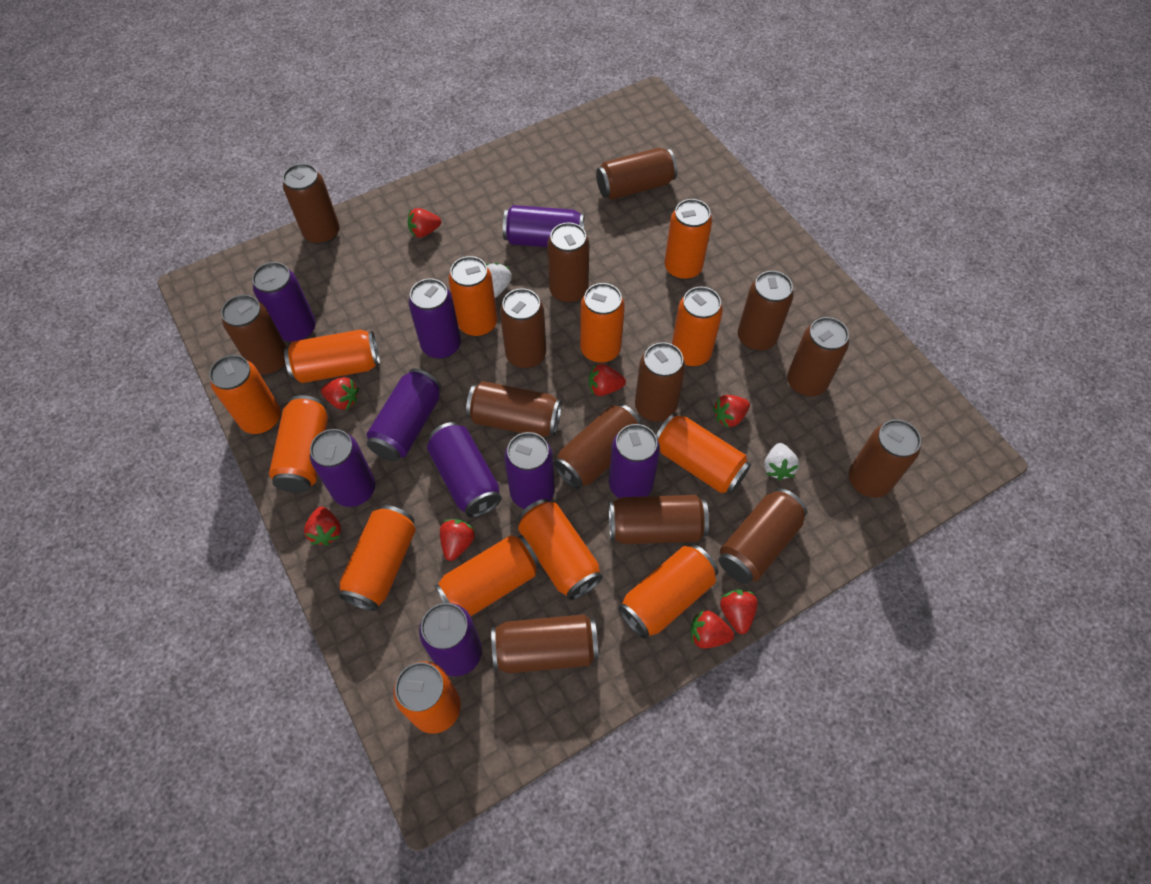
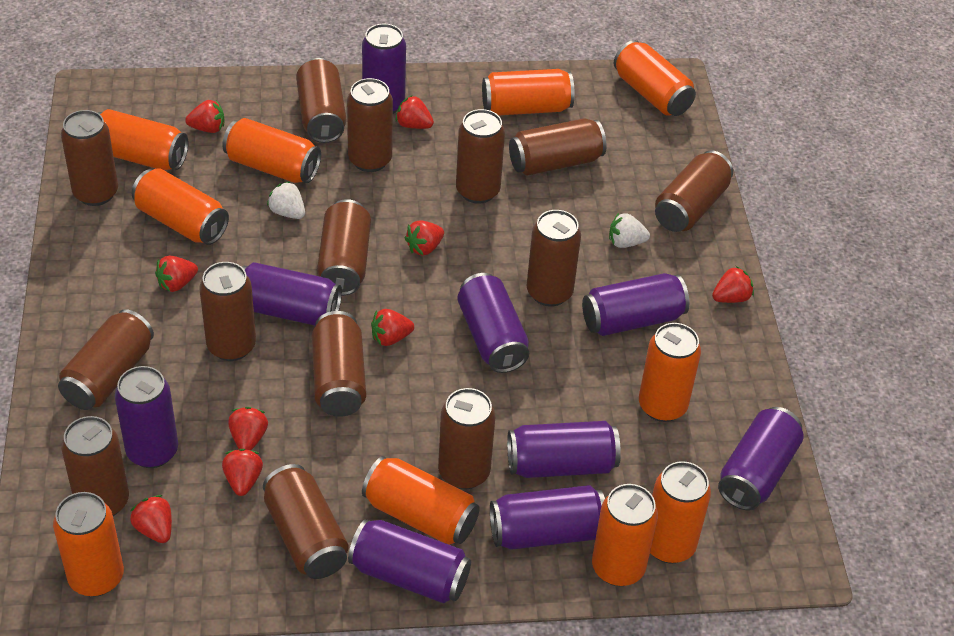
orange can: [209,355,281,434] [269,395,328,493] [284,330,380,383] [338,505,416,611] [393,661,461,734] [434,535,540,616] [448,256,497,337] [518,499,603,600] [580,283,625,363] [618,545,718,639] [656,414,751,494] [665,199,712,280] [672,287,723,367] = 13 -> [53,492,124,597] [98,109,188,171] [132,168,229,245] [222,118,321,183] [362,456,480,545] [482,69,575,115] [592,484,658,586] [614,40,696,116] [639,323,701,422] [650,461,711,564] = 10
red strawberry: [304,507,341,546] [321,377,359,410] [408,208,441,238] [440,519,475,561] [589,364,626,396] [690,610,734,648] [713,395,750,428] [720,589,758,634] = 8 -> [130,495,172,543] [155,256,198,292] [185,100,224,133] [222,449,263,496] [228,407,268,450] [371,309,414,346] [396,95,434,129] [405,220,444,256] [712,266,754,303] = 9

